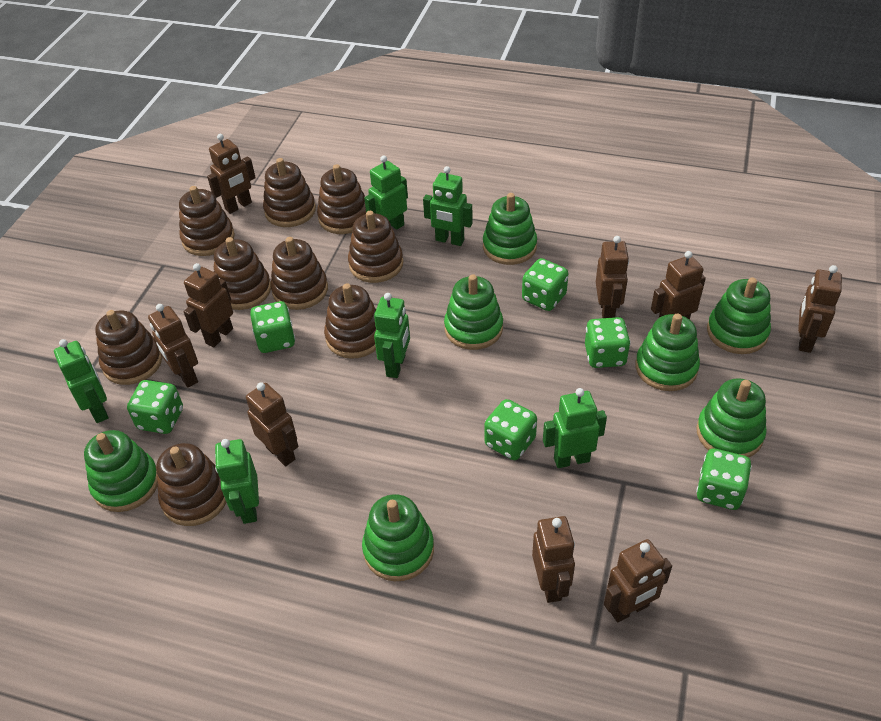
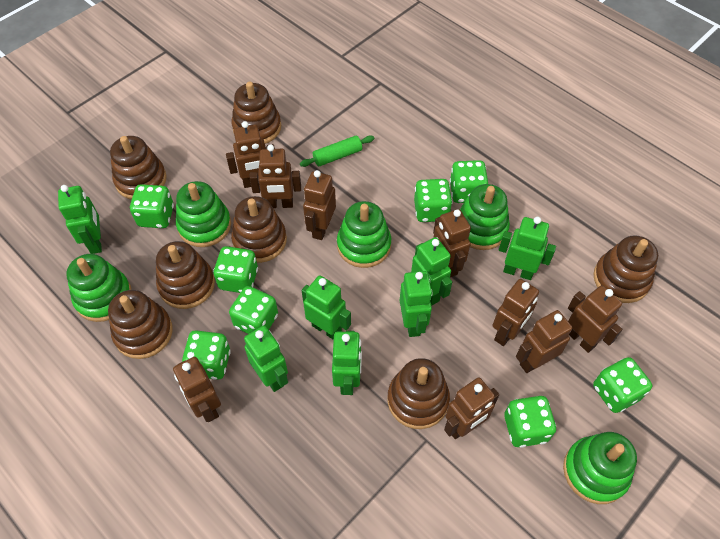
brown stacking toy: [95,310,162,385] [156,443,226,526] [179,186,235,256] [214,237,271,310] [263,158,316,227] [271,237,328,310] [317,164,366,234] [324,283,376,359] [348,211,403,283] = 9 -> [108,290,173,359] [110,136,167,200] [156,241,215,309] [231,82,281,144] [231,196,287,263] [387,358,450,429] [593,235,658,303] = 7
green dice: [127,380,183,434] [250,301,295,353] [484,399,537,460] [522,258,568,311] [585,317,631,368] [696,448,752,510] = 6 -> [130,184,174,228] [182,330,231,380] [213,246,258,293] [229,286,278,334] [414,179,452,222] [450,160,488,203] [504,396,556,448] [593,357,652,413] = 8
green robot: [54,339,109,423] [215,439,259,524] [364,155,408,230] [374,293,410,378] [423,166,473,246] [543,388,607,468] = 6 -> [58,185,102,254] [244,325,288,392] [302,275,351,340] [332,331,362,395] [400,271,433,337] [411,237,452,306] [499,217,556,280] = 7
green rolling pin: none = 0 -> [300,135,375,167] = 1
green stacking toy: [84,430,158,512] [362,494,434,581] [444,275,503,350] [483,193,537,265] [635,314,700,391] [696,378,767,457] [707,277,771,354] = 7 -> [66,254,132,322] [176,181,231,247] [337,201,391,268] [460,184,510,250] [563,432,637,504] = 5

